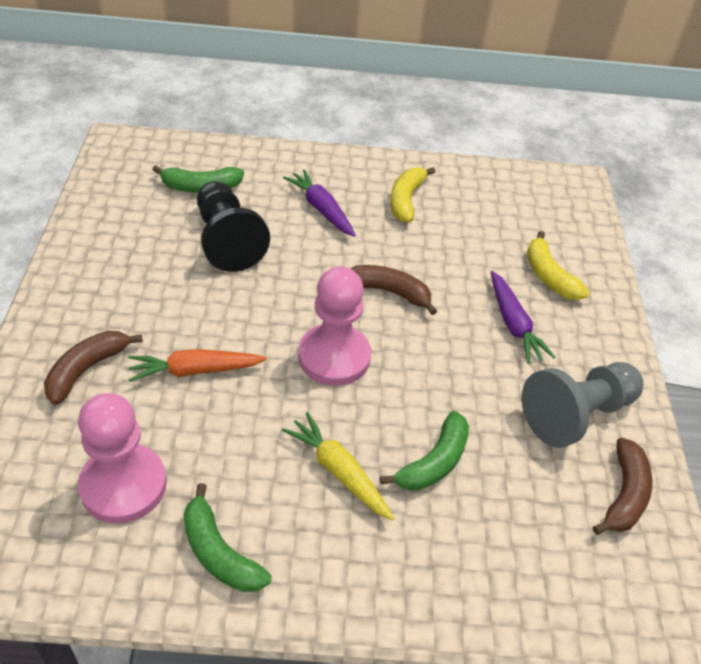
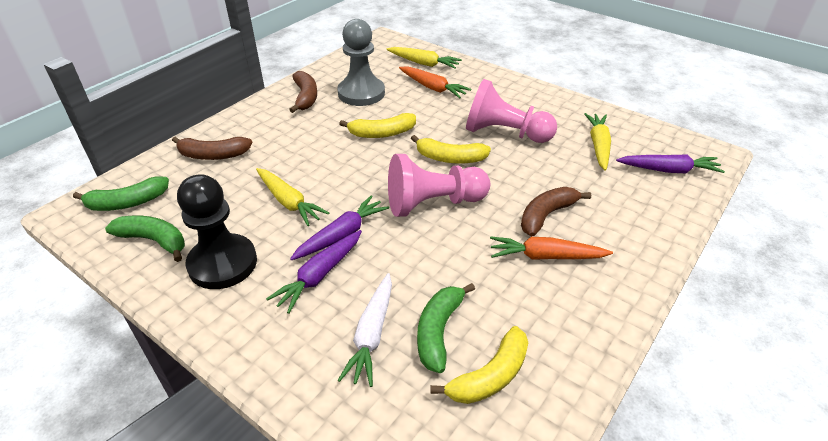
orange carrot: [128,349,267,382] = 1 -> [399,66,471,98] [490,236,613,260] = 2
purple carrot: [283,169,356,237] [491,271,555,363] = 2 -> [266,230,362,314] [290,195,389,260] [616,155,725,173] = 3
white carrot: none = 0 -> [338,273,392,387] = 1
yellow banana: [390,167,435,223] [527,231,590,300] = 2 -> [339,113,416,138] [411,135,491,164] [431,326,528,404] = 3
yellow carrot: [282,412,394,521] = 1 -> [256,168,329,226] [386,47,462,69] [585,113,611,171] = 3

